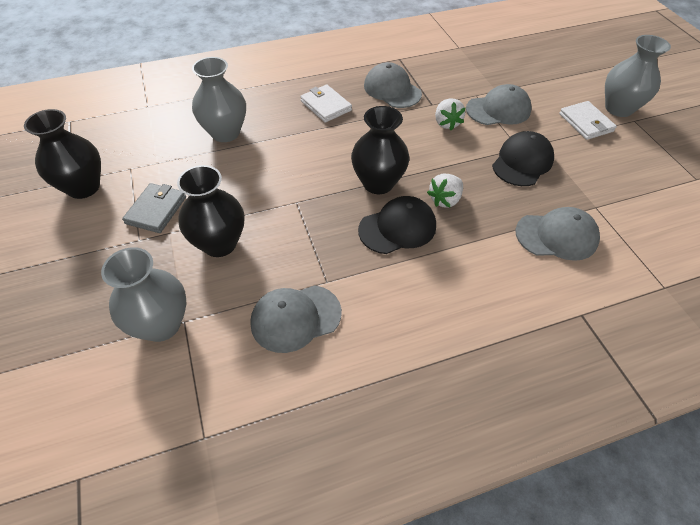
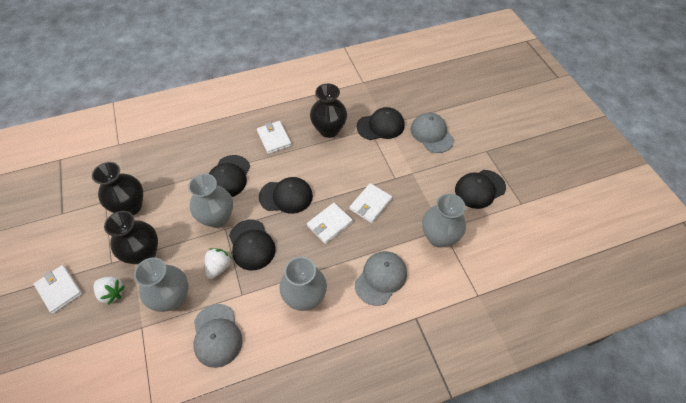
black cap: [358,196,436,254] [492,131,554,186] = 2 -> [209,155,250,197] [229,220,276,270] [259,177,313,214] [357,107,405,140] [455,170,506,209] = 5
grey cap: [250,285,342,353] [364,62,422,108] [466,84,532,125] [515,207,600,261] = 4 -> [193,304,242,368] [355,251,407,306] [411,112,454,153] = 3
grey vase: [101,247,187,342] [192,57,246,142] [605,35,671,117] = 3 -> [134,257,188,312] [188,174,233,228] [279,257,327,311] [422,193,466,248] = 4
grey wallet: [122,183,186,233] = 1 -> none = 0
white wallet: [300,84,352,123] [559,101,617,140] = 2 -> [34,265,82,314] [257,121,292,154] [307,203,353,244] [350,183,392,223] = 4

